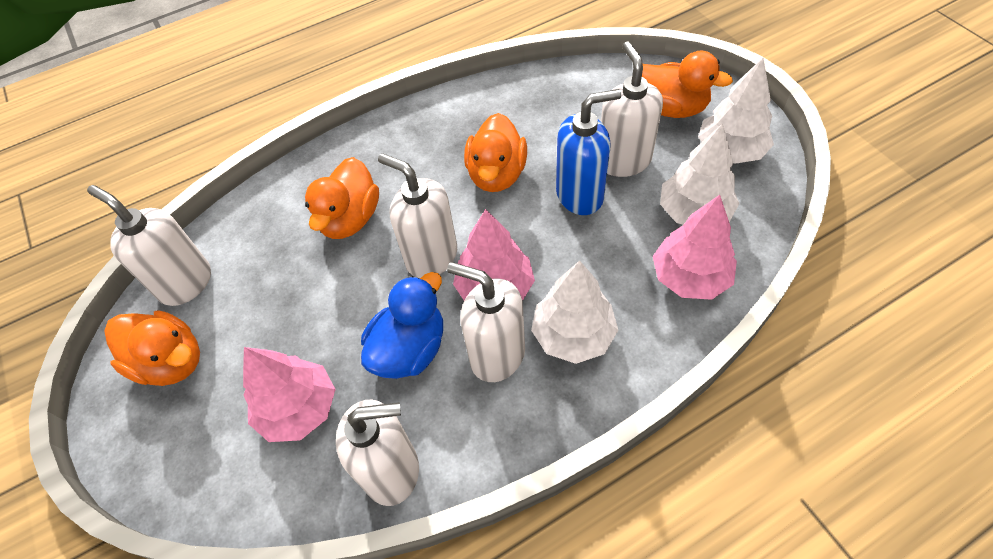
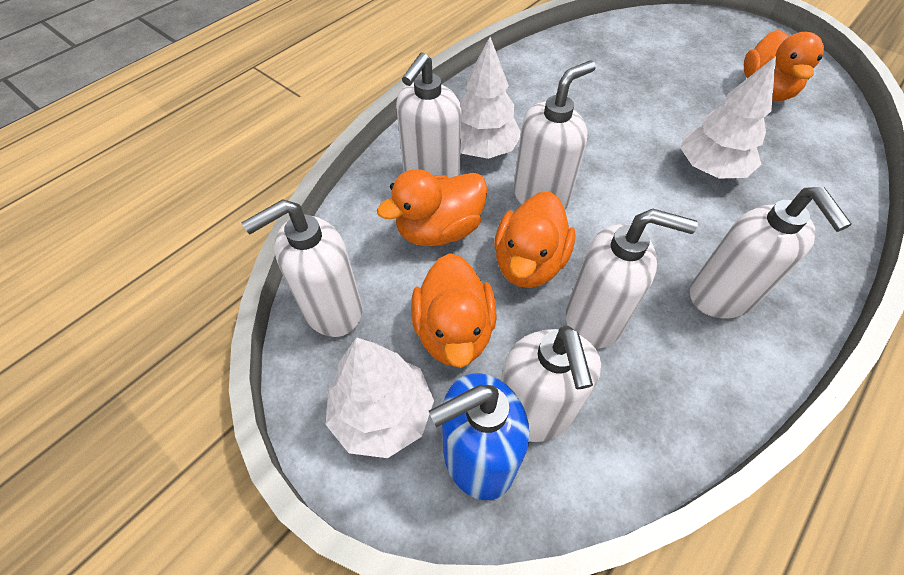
blue duck: [361,272,443,379] = 1 -> none = 0
pink tree: [243,347,336,442] [453,209,535,301] [653,195,737,300] = 3 -> none = 0
white soap dispenser: [87,185,211,306] [336,400,419,506] [378,153,457,278] [447,262,525,382] [601,42,663,177] = 5 -> [241,199,362,337] [396,52,462,178] [501,325,601,442] [513,60,596,209] [566,209,698,349] [690,187,852,319] = 6

